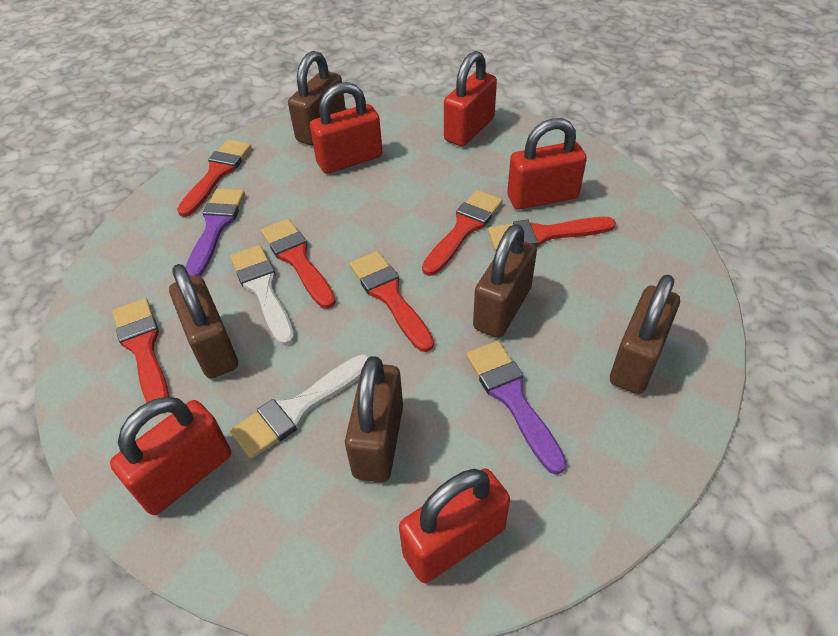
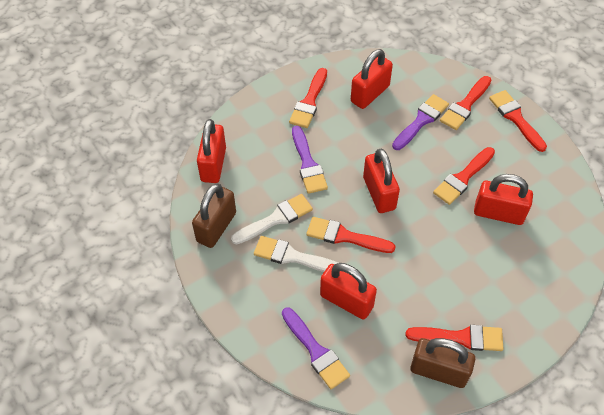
brown padlock: [169,264,238,379] [288,51,346,146] [345,356,403,482] [473,224,537,338] [610,274,680,394] = 5 -> [192,183,236,248] [410,338,475,388] = 2
purple brush: [185,188,245,277] [466,341,567,475] = 2 -> [282,307,350,389] [292,126,328,194] [392,94,449,150] = 3

